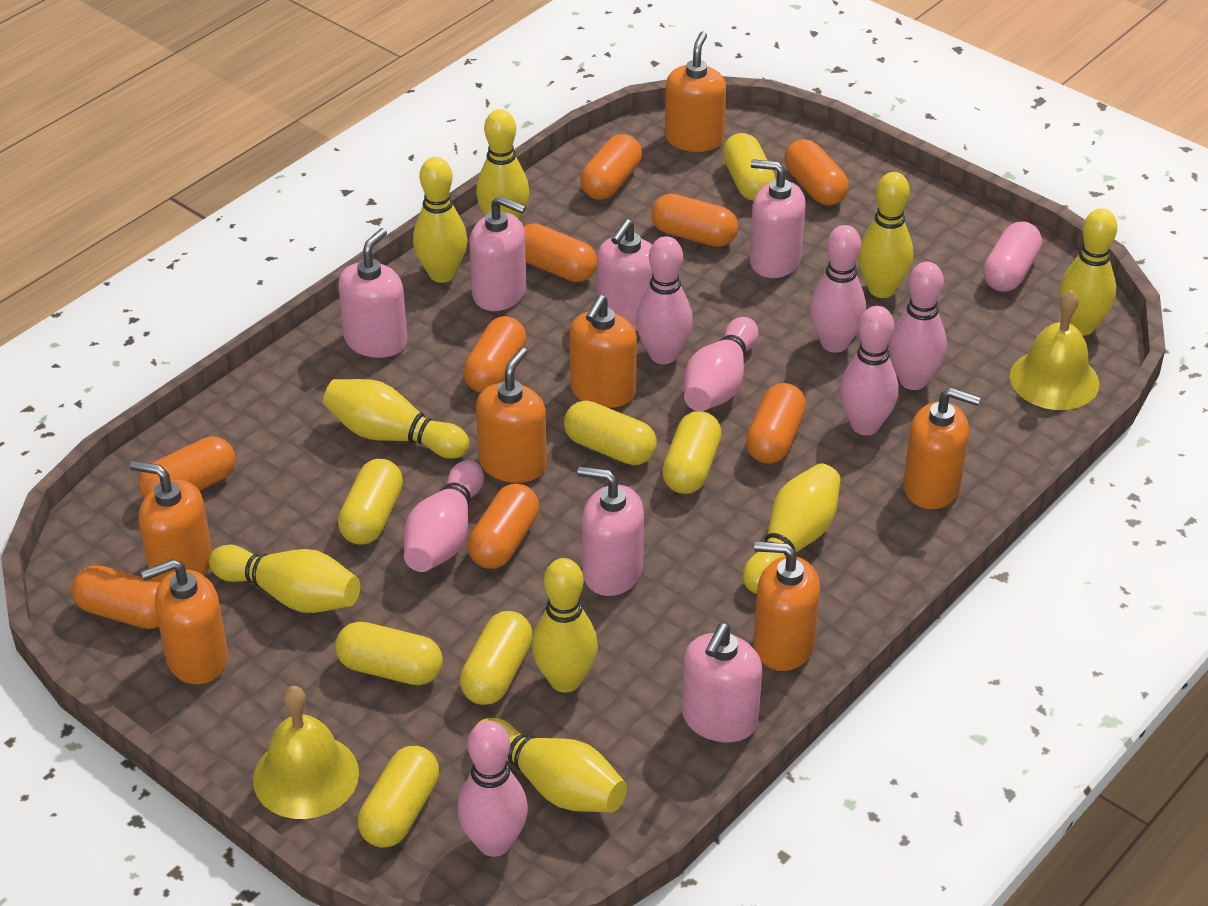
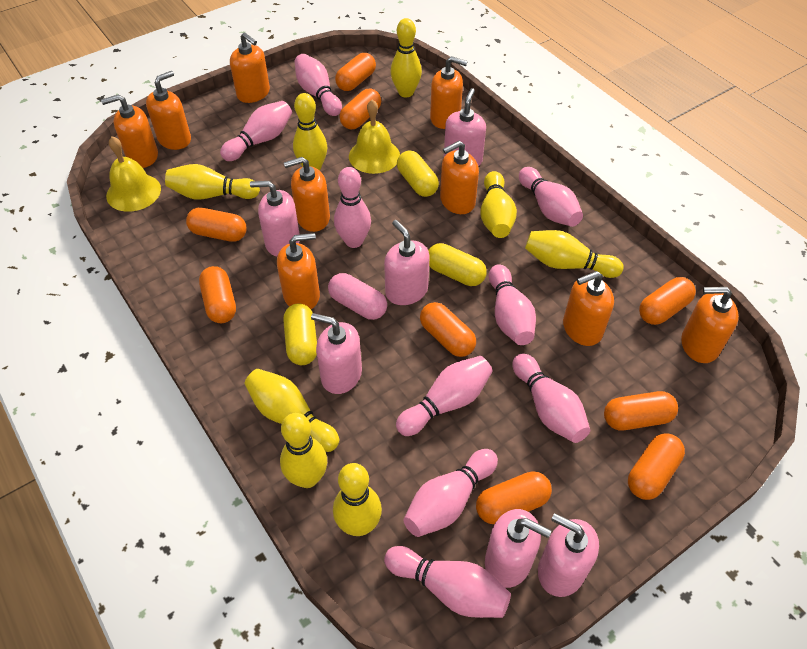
orange soap dispenser: [130,461,212,583] [141,559,228,684] [476,348,547,483] [570,295,637,408] [665,31,726,152] [753,541,820,671] [903,388,981,509] = 7 -> [101,95,158,168] [146,71,191,150] [230,32,270,103] [277,233,320,309] [284,157,330,232] [430,56,468,129] [440,141,479,214] [563,271,614,346] [681,287,739,363] = 9
pink bowling pin: [404,460,484,572] [457,721,528,857] [636,236,693,364] [684,317,759,411] [809,225,866,353] [839,306,899,435] [889,262,947,390] = 7 -> [220,101,292,161] [294,54,342,116] [334,167,371,248] [384,546,511,618] [396,356,493,436] [403,449,498,537] [489,264,536,345] [512,354,590,443] [519,167,583,227] = 9
yellow bowling pin: [209,545,360,613] [323,379,469,459] [413,157,468,283] [475,718,627,812] [476,109,529,220] [532,558,598,693] [743,463,841,593] [858,172,913,298] [1059,208,1117,336] = 9 -> [165,164,260,200] [245,369,339,452] [280,413,327,488] [293,93,327,171] [333,463,382,536] [390,18,422,97] [480,171,517,238] [525,230,624,278] = 8
yellow capsule: [335,622,443,685] [338,459,403,545] [358,746,439,848] [460,611,533,705] [564,400,657,465] [662,411,722,494] [722,133,775,201] = 7 -> [283,303,317,365] [397,150,439,197] [428,243,487,286] = 3

